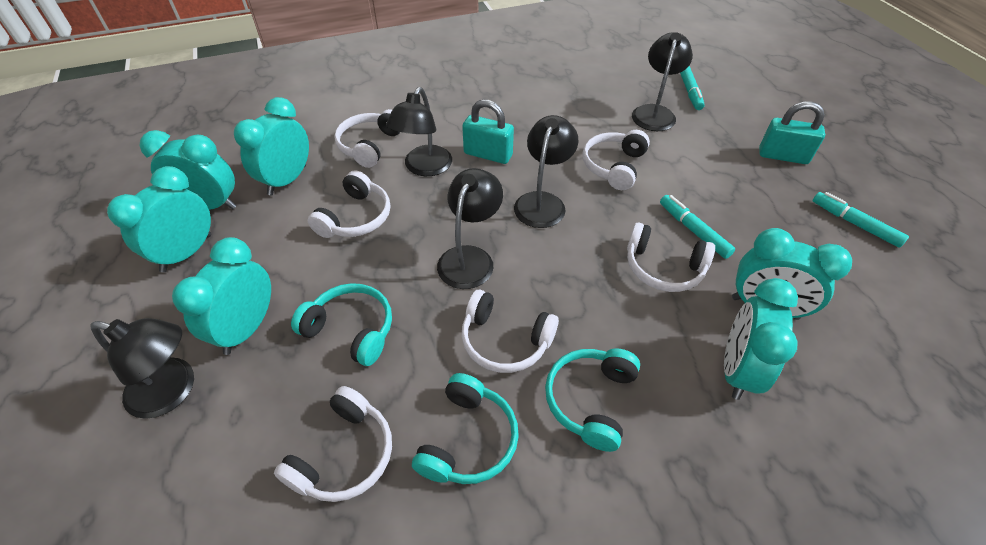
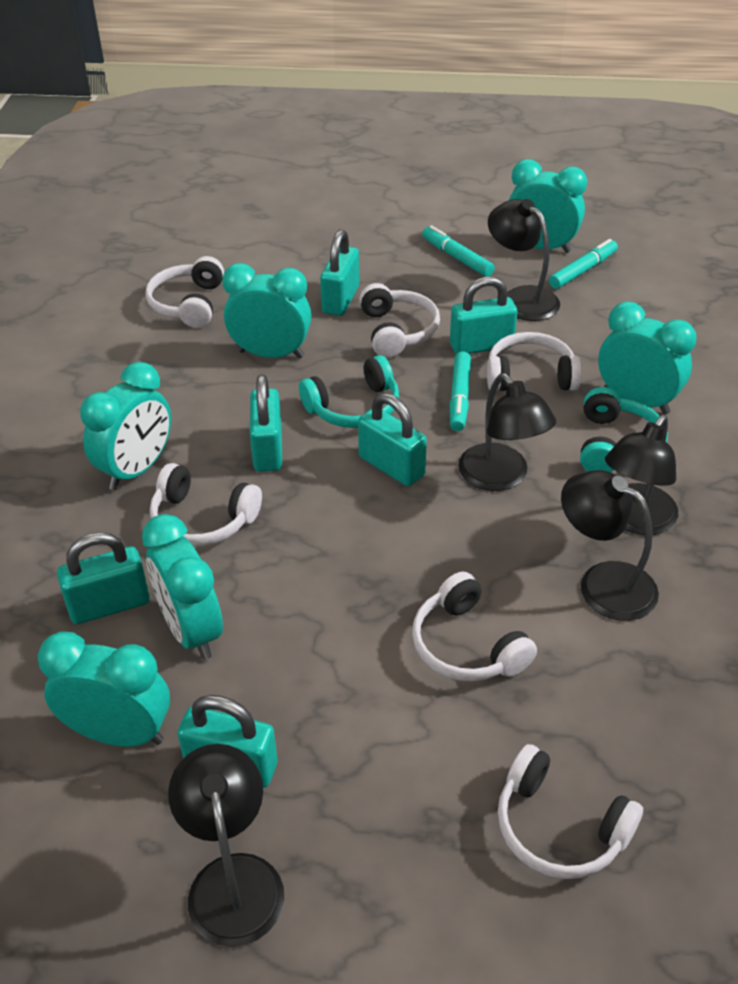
turquoise headphones: [291,283,392,366] [412,373,519,484] [545,348,640,452] = 3 -> [299,355,399,428] [580,387,668,472] = 2
turquoise padlock: [462,99,514,164] [759,101,825,164] = 2 -> [57,532,150,624] [177,695,278,788] [250,374,282,472] [320,230,360,316] [358,393,427,486] [450,277,517,354] = 6

